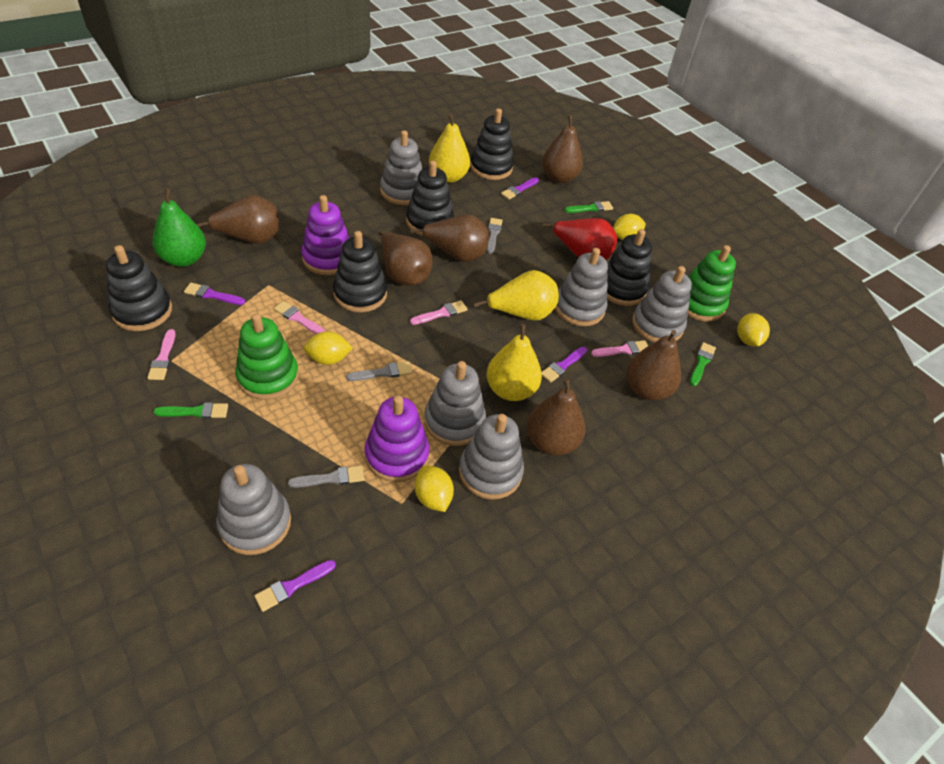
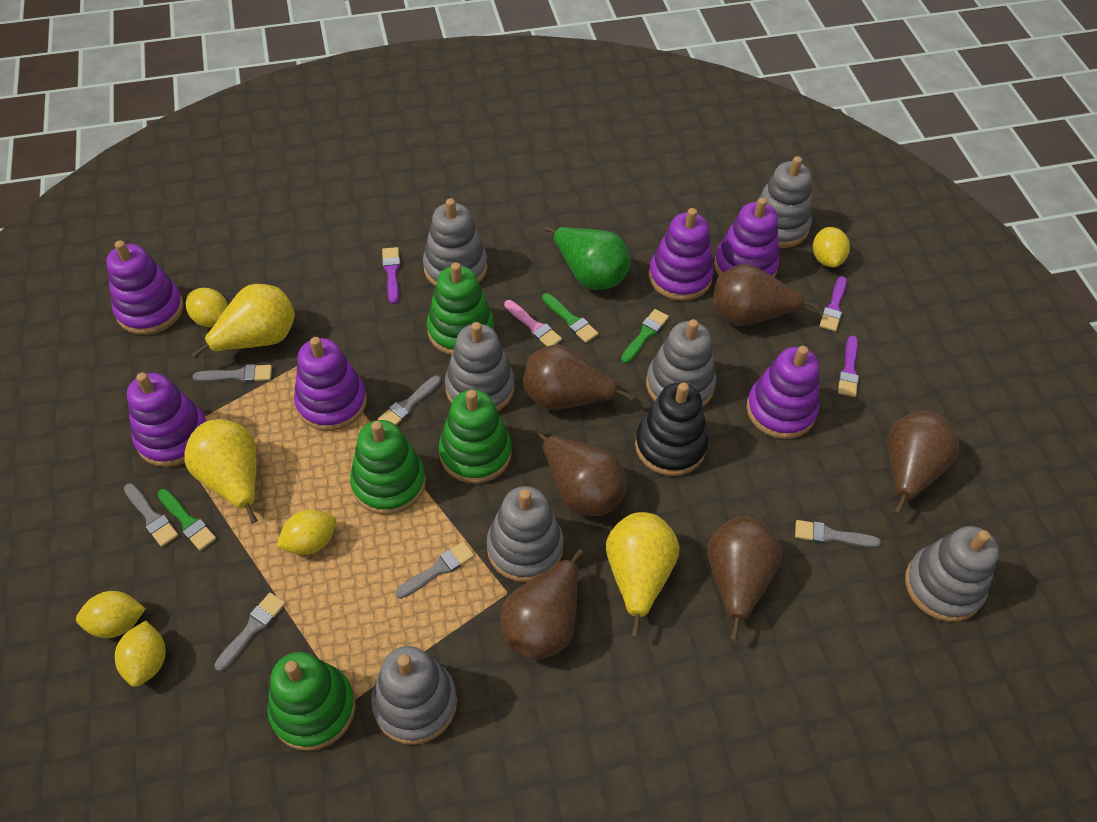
black stacking toy: [106,245,172,331] [333,231,387,312] [406,161,454,236] [470,108,514,180] [607,229,652,306] = 5 -> [635,383,708,476] = 1
green stacking toy: [235,313,299,400] [688,245,736,322] = 2 -> [267,652,356,751] [350,420,426,515] [427,262,494,355] [439,390,512,484] = 4
grey brush: [288,466,364,488] [346,361,412,381] [487,218,503,254] = 3 -> [124,483,179,547] [193,364,272,383] [214,592,286,671] [378,376,441,425] [395,541,475,599] [795,520,881,548] = 6
grey stacking toy: [216,464,291,555] [380,130,422,205] [424,361,486,446] [459,414,524,500] [555,248,608,326] [632,266,692,343] = 6 -> [371,646,457,745] [423,198,487,286] [445,322,515,411] [487,486,564,582] [646,319,716,407] [756,156,812,248] [905,526,999,622] = 7
pink brush: [147,329,176,380] [274,301,325,334] [410,300,468,325] [591,340,648,357] = 4 -> [504,300,562,346] = 1
purple brush: [184,283,245,305] [255,560,336,612] [501,177,539,200] [541,347,587,383] = 4 -> [382,247,400,304] [820,276,847,332] [838,336,859,397] = 3
purple stacking toy: [301,195,349,275] [365,395,430,482] = 2 -> [106,240,183,335] [127,372,207,467] [294,337,367,431] [649,208,714,301] [714,197,780,277] [747,346,819,439] = 6
red pear: [543,218,617,260] = 1 -> none = 0
yellow lemon: [304,331,353,365] [415,465,454,512] [613,214,646,240] [737,313,770,347] = 4 -> [76,591,146,638] [115,621,166,687] [186,288,228,327] [276,509,336,555] [813,227,850,267] = 5

